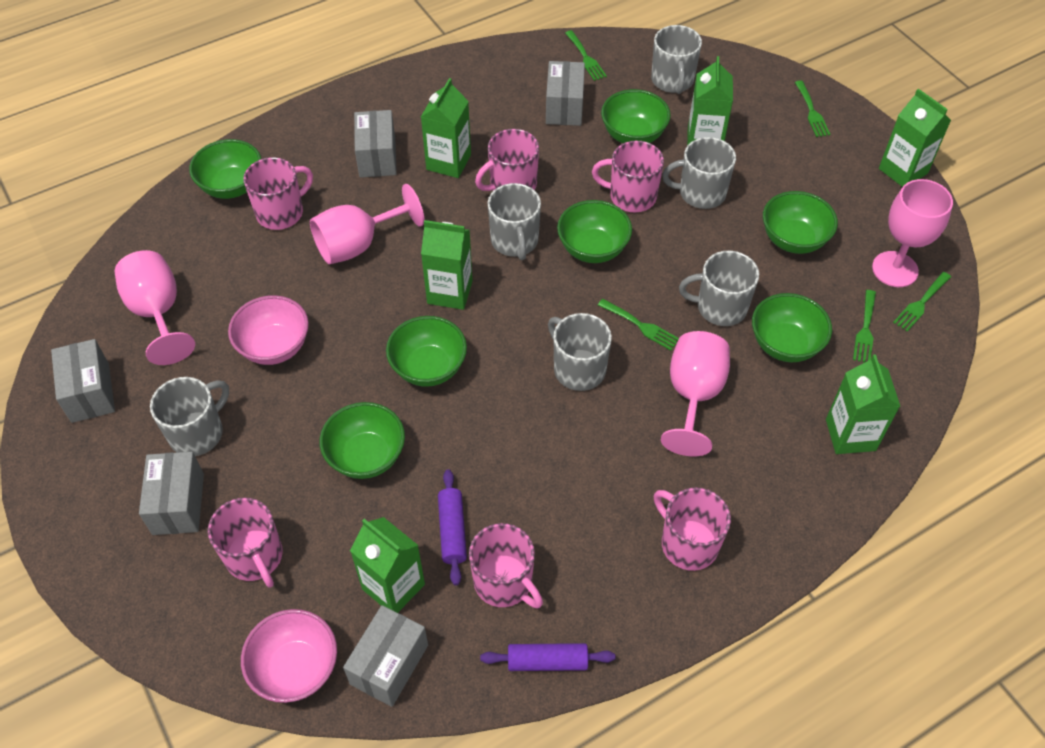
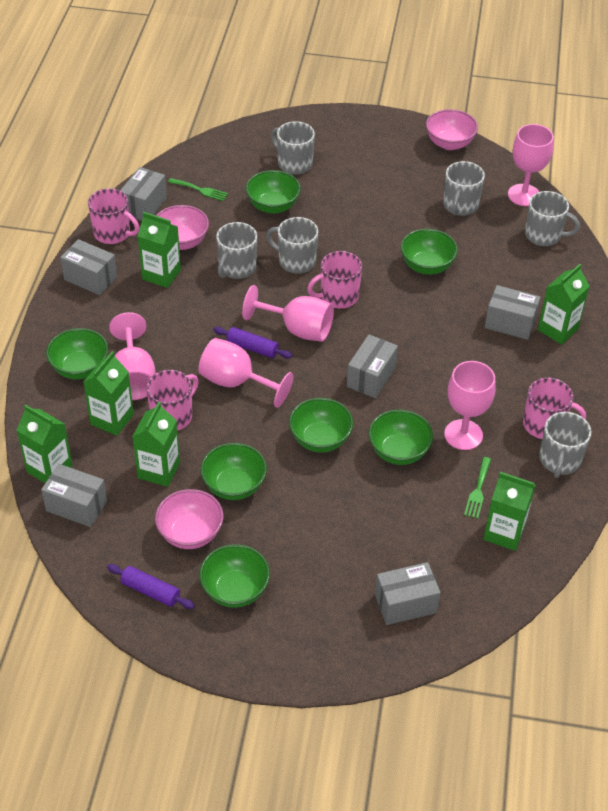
green fork: [565,30,607,81] [598,299,679,351] [795,80,830,137] [853,290,876,363] [893,272,951,332] = 5 -> [168,178,228,201] [464,457,491,519] = 2
grey box: [51,339,115,423] [139,452,204,535] [343,605,428,707] [354,110,397,178] [546,61,585,126] = 5 -> [41,464,107,527] [60,239,117,295] [120,167,167,221] [347,335,398,398] [375,562,441,625] [485,285,541,340] = 6
pink bowl: [228,295,309,365] [241,609,337,703] = 2 -> [155,489,224,549] [156,205,209,250] [426,109,478,150] = 3
pink goblet: [114,250,195,365] [310,184,424,265] [661,331,730,456] [872,179,953,287] = 4 -> [109,312,156,400] [198,338,294,408] [242,285,334,342] [444,361,496,450] [508,124,554,206] = 5
pink mug: [208,498,283,588] [243,157,313,230] [469,523,543,608] [475,129,539,191] [592,141,664,212] [654,488,731,571] = 6 -> [88,188,140,244] [146,370,199,431] [307,251,362,308] [523,377,586,439] = 4

